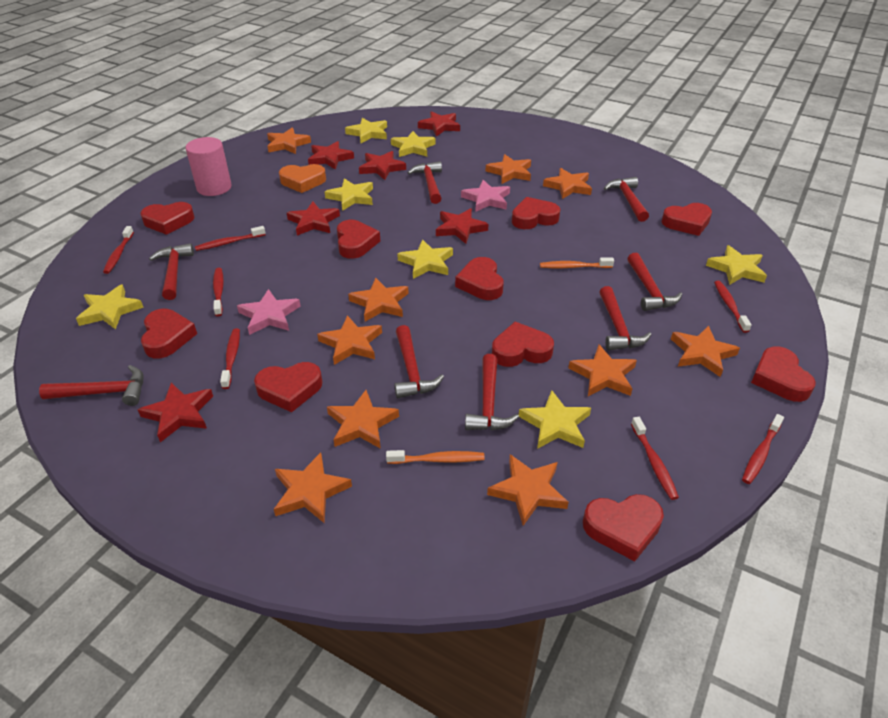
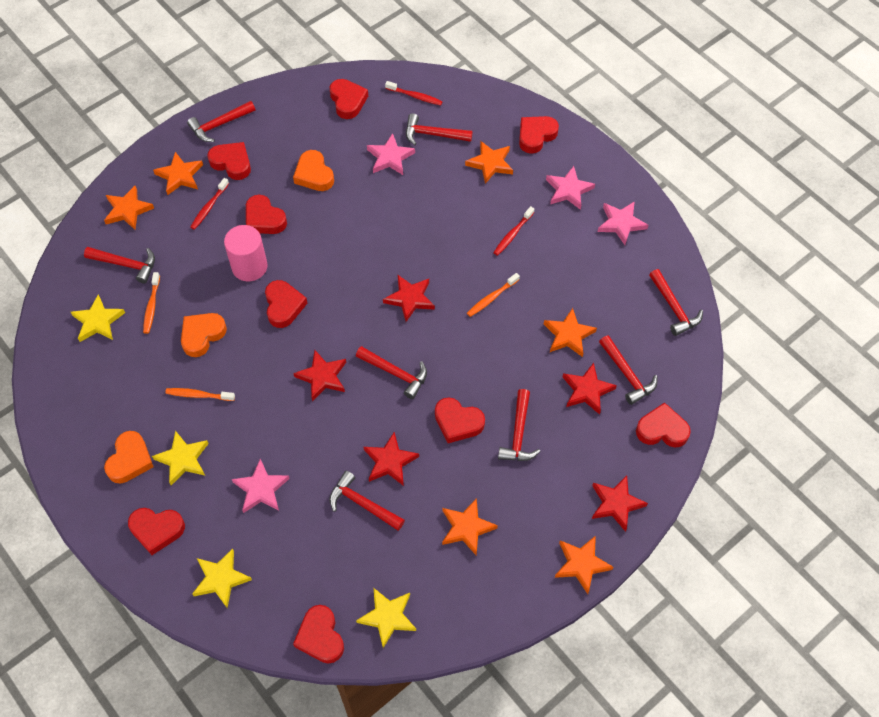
orange heart: [279,164,326,193] = 1 -> [104,431,154,483] [181,313,227,357] [293,150,334,191] = 3
orange star: [267,128,311,154] [274,452,352,523] [317,315,382,365] [327,390,399,449] [348,278,409,322] [486,154,531,184] [487,455,569,526] [543,168,592,199] [568,345,637,396] [671,326,740,377] = 10 -> [104,186,154,230] [153,152,203,195] [442,498,498,555] [465,141,513,184] [544,308,597,357] [555,536,614,594] = 6
orange toothbrush: [386,450,485,464] [540,258,614,268] = 2 -> [143,272,160,334] [165,388,235,401] [467,273,520,317] = 3
pink star: [237,289,301,335] [461,180,510,212] = 2 -> [232,459,290,513] [367,133,415,175] [546,166,595,210] [598,201,648,245] = 4
red heart: [141,202,195,235] [141,309,197,358] [254,362,323,412] [337,220,380,259] [455,257,504,300] [492,322,554,367] [512,197,560,229] [583,494,664,562] [662,203,712,236] [751,347,816,402] = 10 -> [128,508,185,555] [207,142,251,180] [246,195,287,234] [265,280,307,328] [293,605,344,663] [330,79,368,119] [435,397,485,443] [519,116,559,154] [636,403,691,448] = 9
red star: [138,383,213,442] [287,202,340,236] [308,141,354,170] [359,151,406,180] [418,111,460,137] [436,208,488,244] = 6 -> [293,350,346,401] [364,432,419,486] [383,275,435,322] [563,363,617,415] [592,475,648,532] = 5
red toothbrush: [103,226,134,274] [195,226,266,251] [213,268,224,316] [220,328,240,389] [631,417,679,500] [714,281,752,333] [742,414,784,484] = 7 -> [190,178,229,230] [385,81,443,106] [493,206,534,256] = 3
yellow star: [76,284,144,329] [325,178,373,211] [345,118,387,143] [391,131,436,157] [397,240,453,279] [519,390,591,449] [706,245,767,285] = 7 -> [71,294,125,342] [152,431,209,485] [192,548,252,608] [356,588,416,648] = 4

